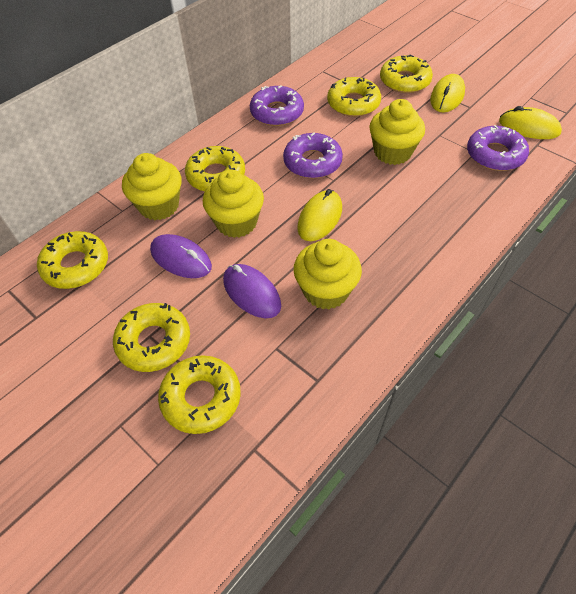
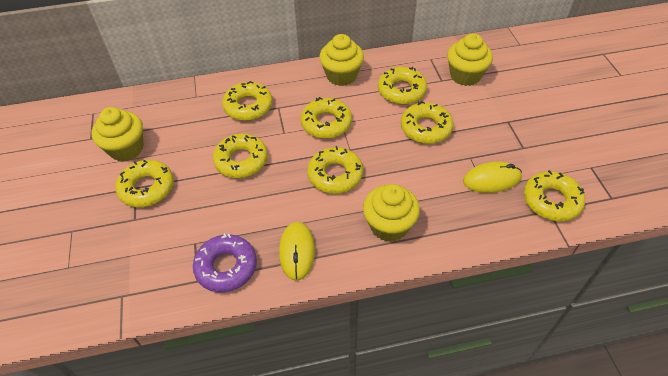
purple donut: [250,85,304,126] [283,132,343,178] [467,125,529,171] = 3 -> [193,233,257,292] = 1
purple mouse: [150,234,212,278] [223,264,281,318] = 2 -> none = 0
yellow donut: [37,231,108,289] [113,303,190,372] [158,355,241,434] [185,146,245,192] [327,77,381,117] [380,54,433,93] = 6 -> [115,160,174,207] [213,133,268,178] [222,81,273,121] [301,97,352,139] [307,146,363,194] [378,67,427,105] [401,101,454,144] [524,170,585,221] = 8
yellow mouse: [297,189,342,241] [430,74,465,112] [499,106,562,139] = 3 -> [279,222,315,281] [463,161,522,193] = 2

